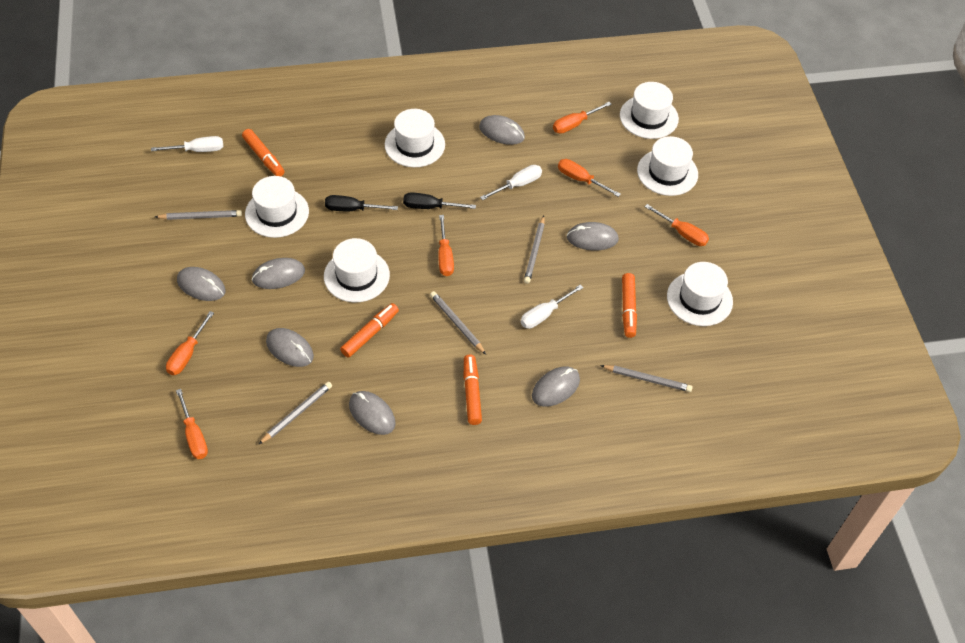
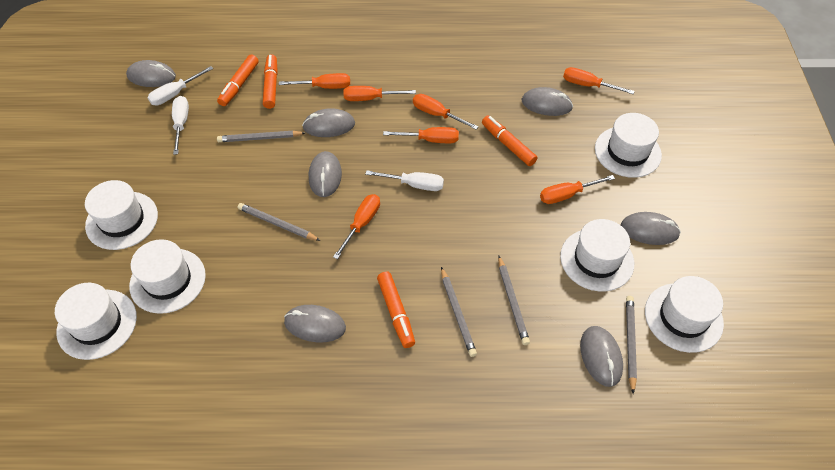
black screwdriver: [325,195,398,211] [403,192,476,209] = 2 -> none = 0
orange screwdriver: [166,311,214,375] [176,389,208,459] [438,215,454,276] [553,102,612,134] [558,159,621,197] [645,204,709,246] = 6 -> [279,73,350,89] [333,194,380,259] [343,86,416,101] [383,127,459,143] [413,94,479,130] [540,175,615,204] [563,67,635,94] = 7

